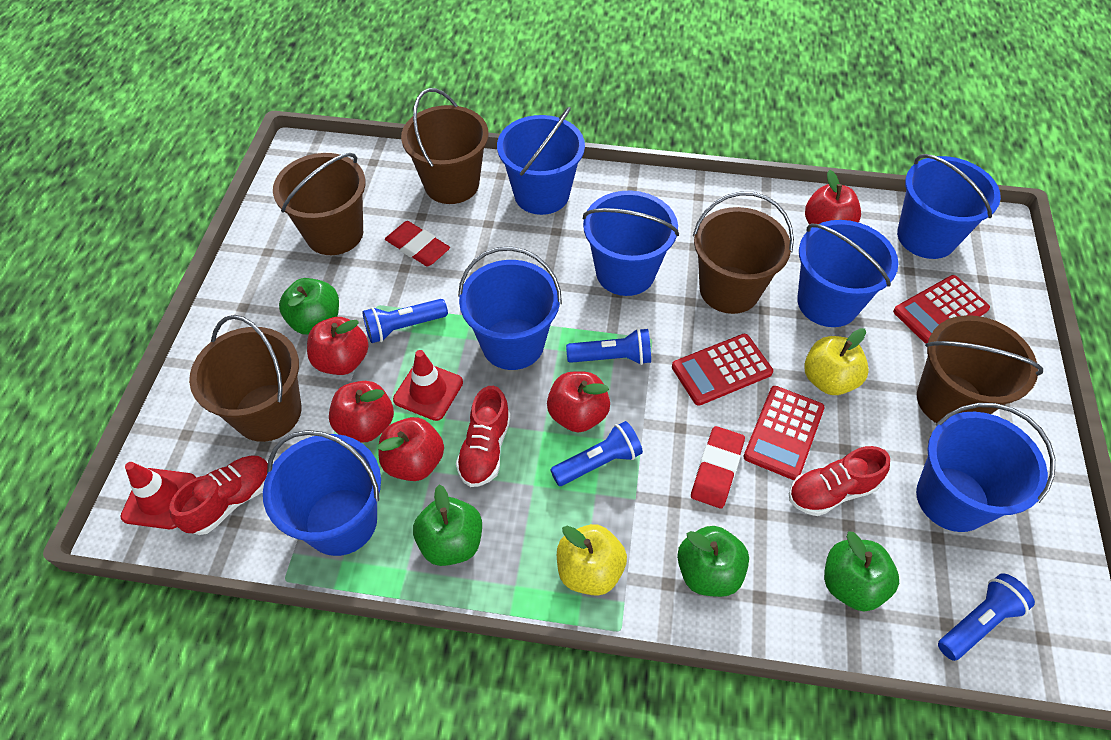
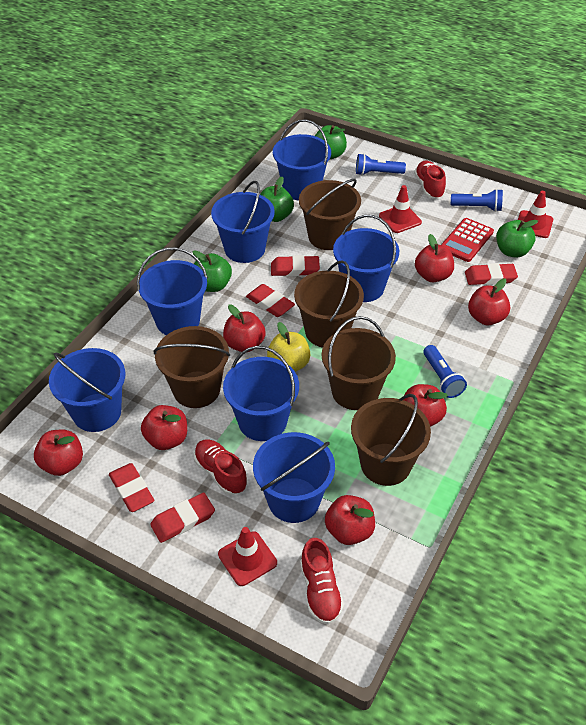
blue flashlight: [362,299,448,343] [550,421,643,486] [566,328,651,365] [938,573,1035,661] = 4 -> [356,154,406,175] [423,345,467,398] [451,189,503,212] = 3
red apple: [307,317,369,375] [329,381,394,443] [378,417,444,481] [547,371,610,432] [805,170,861,225] = 5 -> [34,430,83,476] [141,405,187,450] [223,305,266,352] [325,495,375,545] [403,384,448,427] [415,234,454,282] [468,278,510,325] = 7
red calculator: [672,334,773,406] [743,386,825,480] [893,275,990,344] = 3 -> [441,218,494,262] = 1
red eraser: [385,221,450,266] [691,426,745,509] = 2 -> [109,463,155,512] [150,492,215,543] [246,284,295,317] [271,255,320,276] [465,263,518,285] = 5
red traffic cone: [120,462,196,529] [393,350,463,421] = 2 -> [218,527,277,586] [379,185,422,233] [518,191,553,238] = 3
yellow apple: [557,524,627,596] [804,328,869,395] = 2 -> [267,322,310,372] = 1

